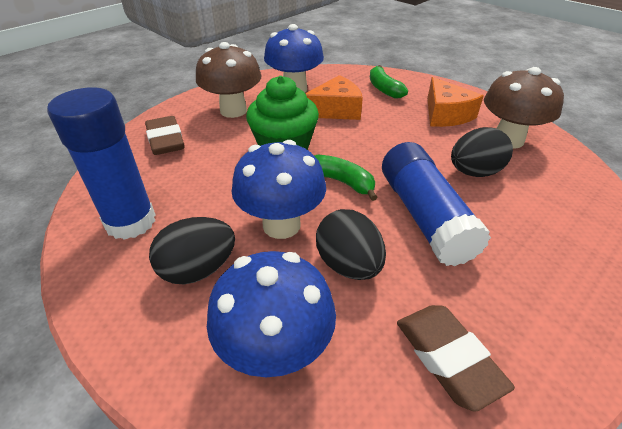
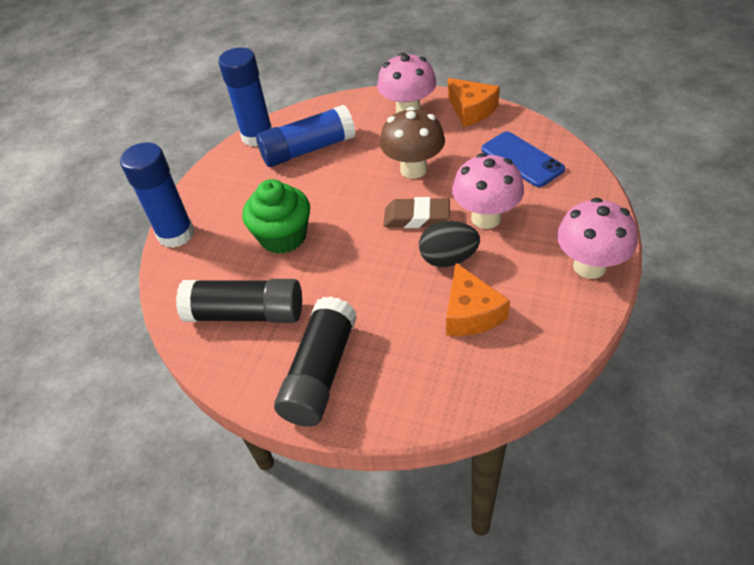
black egg: [149,217,235,284] [316,209,386,280] [451,127,513,177] = 3 -> [419,221,480,267] = 1
black glue stick: none = 0 -> [176,279,302,323] [274,296,357,427] = 2
blue glue stick: [47,87,156,240] [382,142,491,266] = 2 -> [120,142,194,248] [218,47,272,147] [256,105,356,167] = 3
blue mushroom: [207,251,336,377] [232,140,326,239] [264,24,324,93] = 3 -> none = 0
blue phone: none = 0 -> [481,131,565,187] = 1
brown eraser: [145,116,185,155] [397,305,515,412] = 2 -> [383,197,450,228] = 1
brown mushroom: [196,42,261,118] [484,67,564,149] = 2 -> [380,107,445,179] = 1
green banana: [314,155,378,201] [370,65,408,99] = 2 -> none = 0
pink mushroom: none = 0 -> [377,53,436,113] [452,153,524,229] [557,198,637,279] = 3

